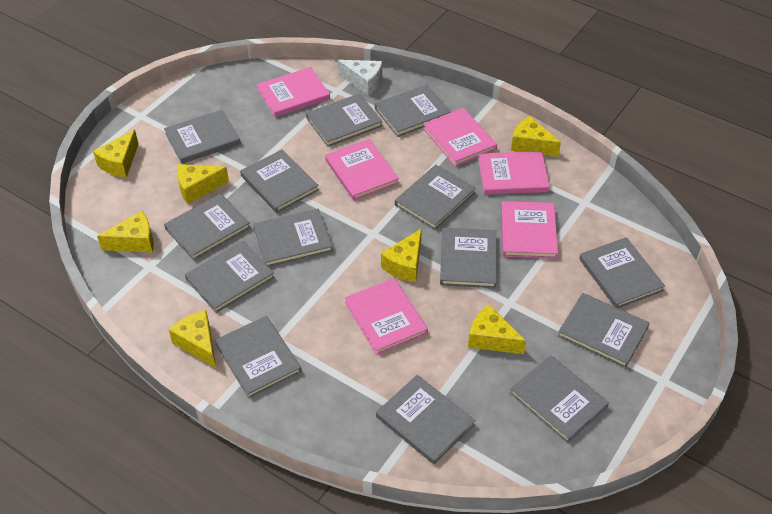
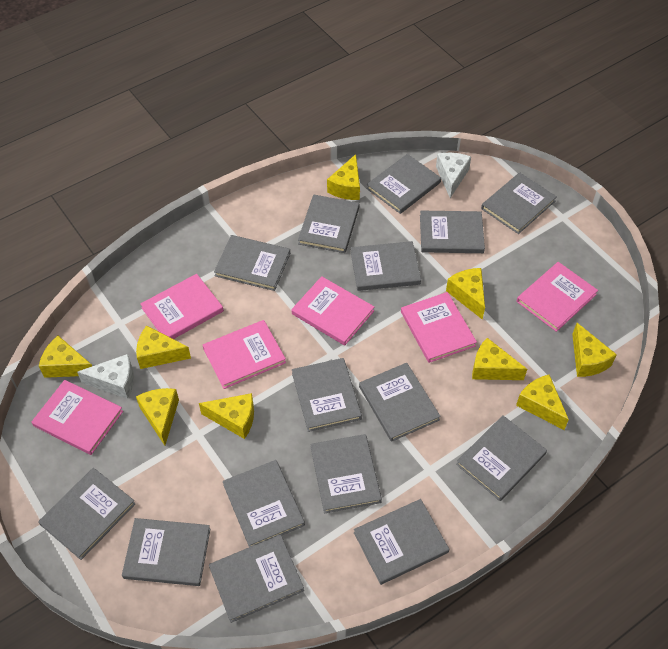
grey book: [164,110,241,164] [164,193,251,260] [185,241,275,313] [215,316,302,398] [240,149,319,213] [253,209,333,267] [306,93,382,147] [375,84,451,137] [376,375,475,464] [395,165,476,230] [440,227,496,288] [510,355,609,443] [558,293,650,368] [579,237,665,308] = 14 -> [38,468,136,560] [122,518,210,586] [209,535,304,623] [214,235,290,291] [223,460,305,547] [292,358,362,432] [298,194,359,253] [311,434,382,513] [351,241,421,291] [354,499,449,585] [359,363,441,442] [366,154,441,214] [420,211,485,253] [456,415,547,501] [481,172,557,234] = 15
white cheese: [338,60,382,96] = 1 -> [77,354,134,399] [436,153,471,198] = 2
yellow cheese: [93,130,139,178] [97,211,154,252] [169,310,216,368] [177,164,229,204] [381,228,422,282] [468,305,526,354] [511,116,561,157] = 7 -> [39,336,92,378] [136,325,191,369] [136,388,179,445] [199,393,254,439] [327,154,360,200] [446,268,485,320] [472,338,527,380] [516,375,569,430] [572,323,617,377] = 9

